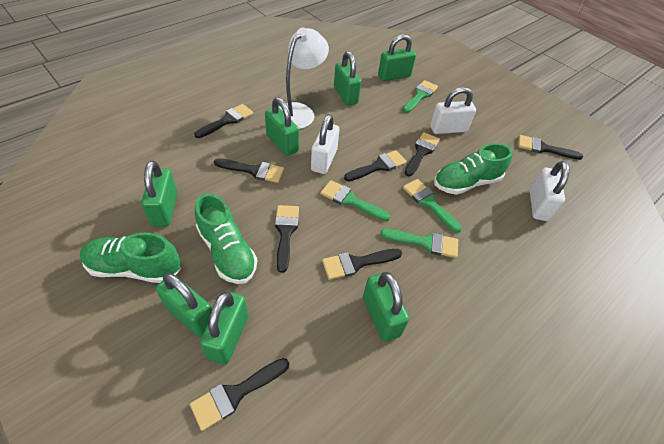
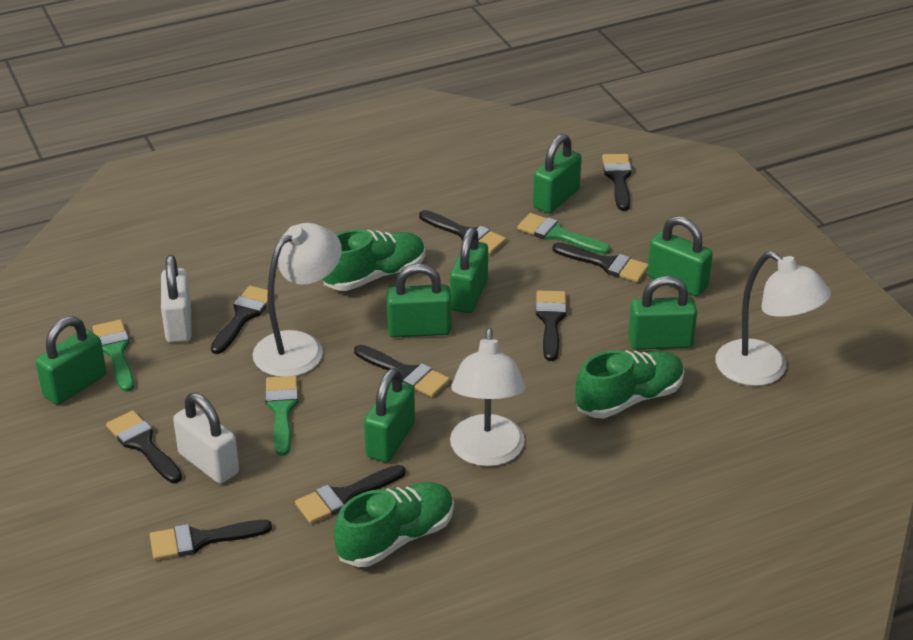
black brush: [190,358,289,431] [194,104,253,138] [214,158,284,183] [275,205,299,273] [322,249,402,280] [344,150,407,181] [404,132,440,176] [518,135,583,160] = 8 -> [106,410,182,483] [150,520,272,560] [211,286,275,354] [295,465,405,524] [354,345,450,397] [419,210,506,254] [536,290,567,361] [552,243,648,282] [602,154,632,211] = 9
green brush: [320,180,390,221] [380,229,458,258] [403,80,438,113] [403,179,462,233] = 4 -> [92,319,134,392] [265,376,298,456] [517,213,611,254] = 3
white lamp: [279,28,329,129] = 1 -> [253,223,342,377] [450,328,525,467] [715,251,831,386] = 3
white padlock: [311,114,339,174] [430,87,476,134] [530,161,569,221] = 3 -> [161,255,192,343] [173,393,239,484] = 2

